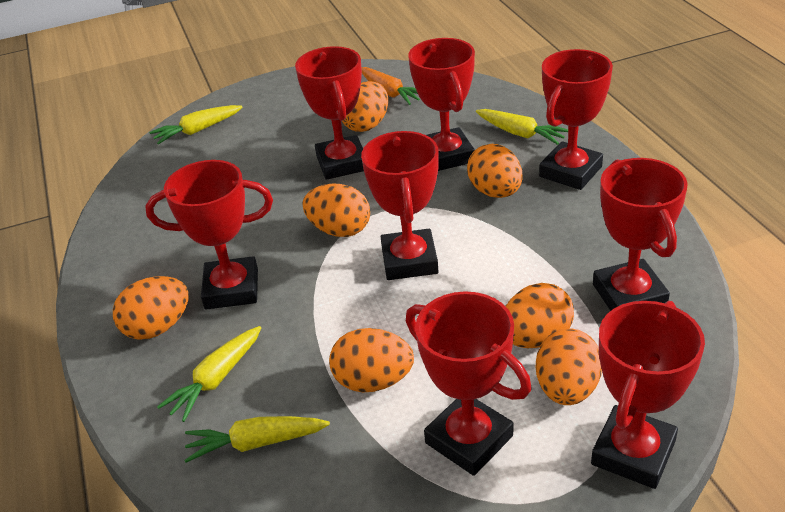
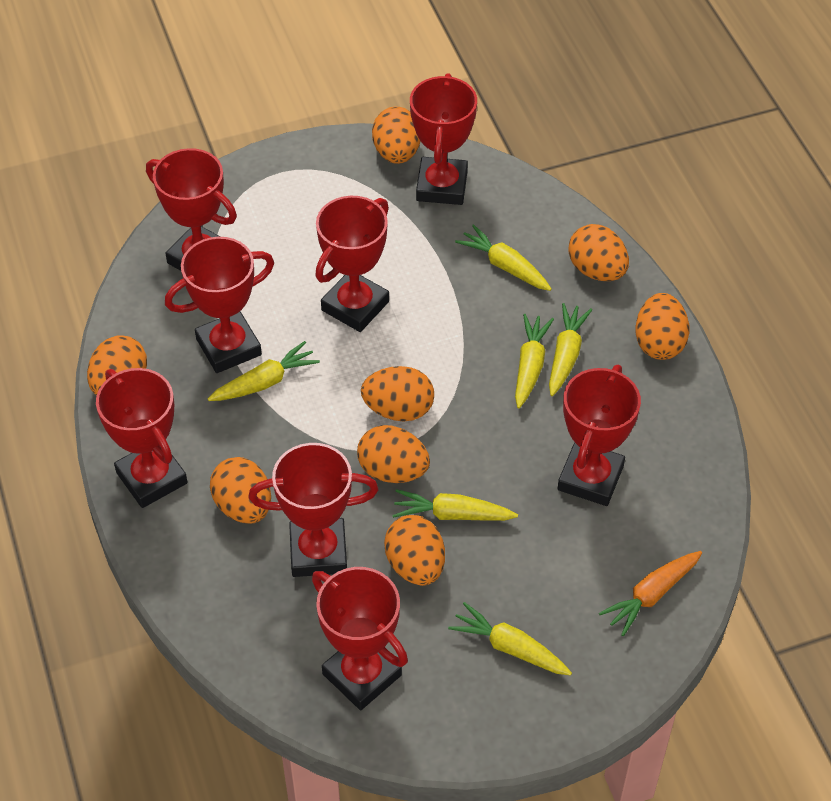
orange egg: [113,276,189,340] [303,183,370,237] [329,328,414,392] [342,81,388,132] [467,144,522,198] [506,283,574,348] [536,329,602,405] = 7 -> [87,335,147,395] [210,457,271,524] [357,425,430,483] [361,366,434,421] [372,107,420,164] [384,515,445,586] [569,224,629,281] [636,293,690,360] = 8
yellow carrot: [149,105,243,144] [157,326,261,422] [185,416,330,463] [476,109,568,145] = 4 -> [208,341,320,401] [392,489,518,521] [448,602,572,675] [455,224,552,291] [515,314,554,408] [549,303,592,396] = 6

